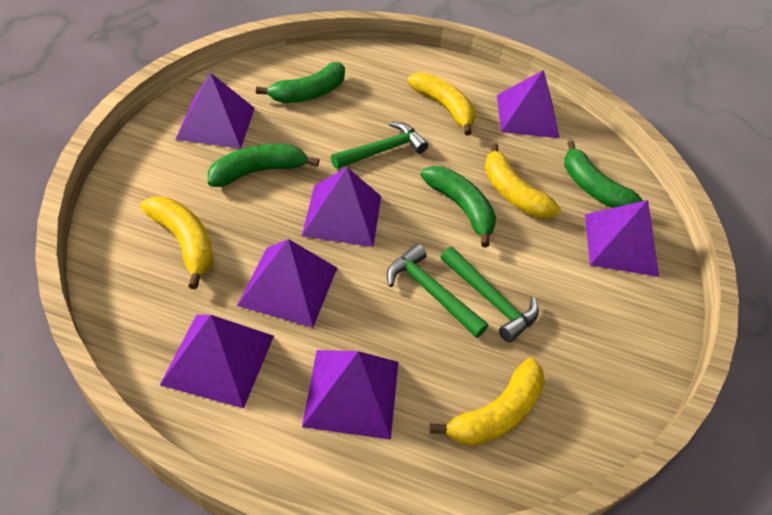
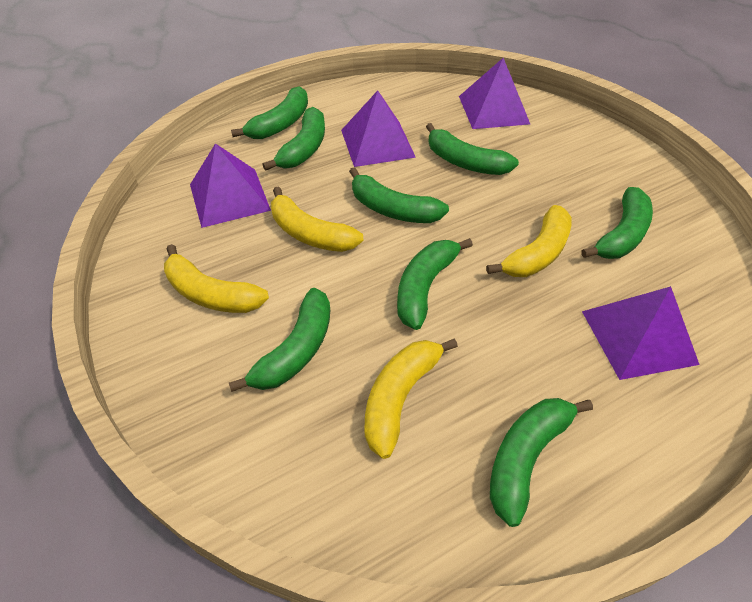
green banana: [208,144,319,187] [256,62,345,103] [420,166,496,248] [564,141,643,208] = 4 -> [229,288,330,392] [231,86,308,139] [263,107,325,171] [349,167,449,223] [397,238,473,330] [426,123,519,175] [490,398,593,527] [581,187,653,259] = 8
green hammer: [331,121,428,169] [387,244,488,338] [441,247,539,343] = 3 -> none = 0
purple pyramid: [160,315,274,408] [175,73,255,149] [237,239,337,328] [302,167,381,247] [302,350,398,440] [497,70,560,138] [585,200,659,277] = 7 -> [190,144,271,228] [341,90,416,167] [459,58,530,129] [582,286,700,380] = 4

